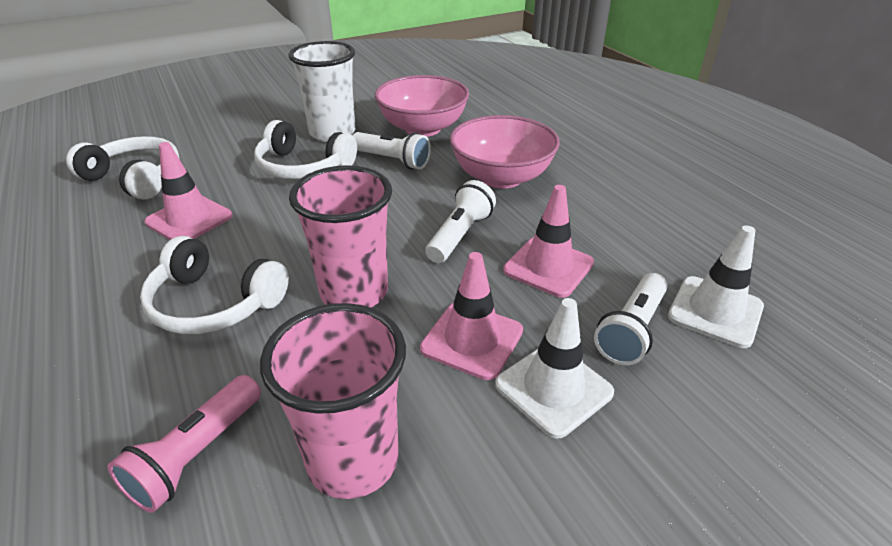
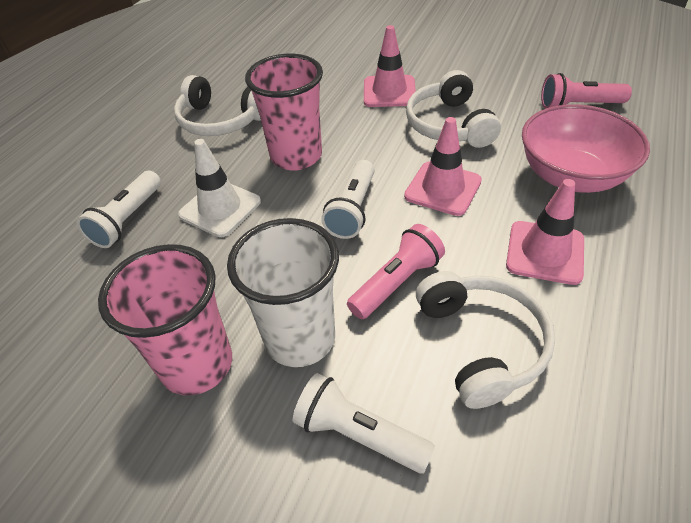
pink bowl: [375,75,469,137] [450,115,560,189] = 2 -> [522,104,650,193] = 1
pink flashlight: [108,375,261,513] = 1 -> [347,224,445,319] [541,73,632,109] = 2
white traffic cone: [495,298,614,439] [668,225,764,348] = 2 -> [178,139,261,237] = 1

